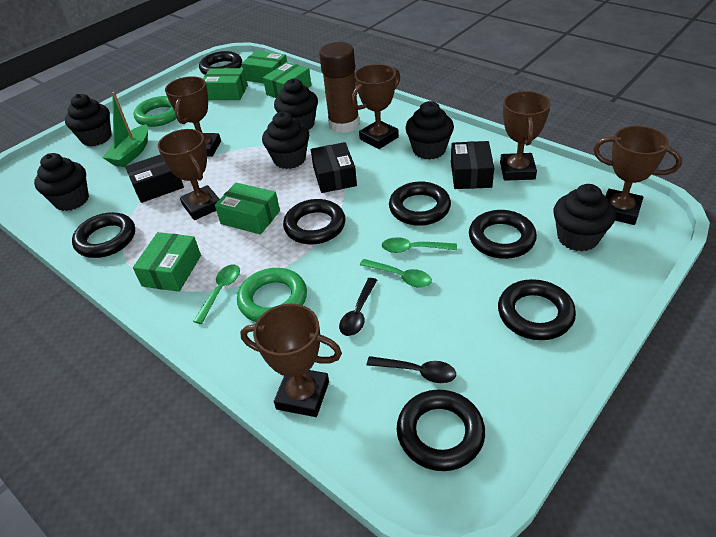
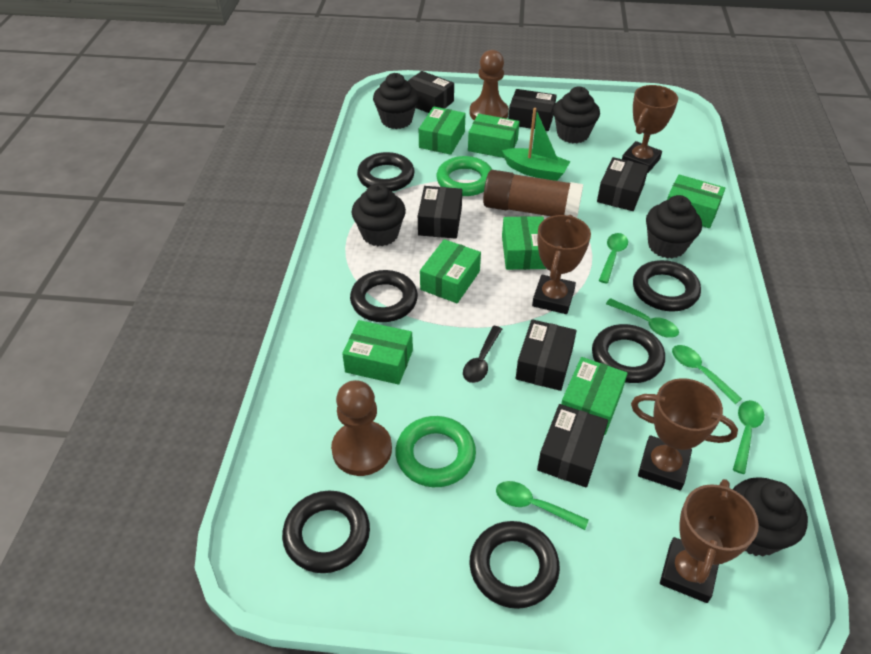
black box: [125,154,184,203] [311,142,357,193] [451,141,494,189] = 3 -> [408,71,454,113] [418,186,462,239] [508,89,557,131] [516,319,577,391] [537,404,608,488] [597,157,649,211] = 6
black cupcake: [34,153,89,211] [65,94,111,146] [262,112,309,169] [274,78,318,130] [405,101,454,160] [553,184,615,251] = 6 -> [352,184,406,246] [373,73,419,129] [553,86,600,143] [646,195,702,259] [732,477,808,557] = 5
black ring: [72,212,135,258] [199,51,242,75] [283,199,345,244] [389,181,451,226] [397,389,485,471] [469,210,537,259] [498,279,576,340] = 7 -> [282,491,370,573] [350,270,418,322] [357,152,415,191] [469,521,560,609] [592,324,665,383] [633,260,701,311] = 6
black spoon: [339,278,377,336] [367,356,456,383] = 2 -> [463,326,502,383] = 1
brown pawn: none = 0 -> [331,380,392,476] [469,50,509,121] = 2
brown trophy: [158,129,220,220] [165,76,221,157] [240,304,342,417] [351,64,400,149] [500,91,551,181] [593,126,682,225] = 6 -> [532,215,591,314] [622,85,678,173] [631,378,738,491] [660,479,759,603] = 4
green box: [133,232,201,292] [203,68,248,100] [215,183,280,235] [241,51,287,83] [263,62,312,98] = 5 -> [342,320,413,385] [419,107,466,155] [420,239,481,303] [468,114,520,158] [502,216,547,270] [561,357,628,435] [667,174,725,228] = 7
green spoon: [193,264,240,324] [360,259,432,288] [382,237,457,253] = 3 -> [496,481,589,530] [599,233,628,284] [606,298,679,338] [672,345,742,404] [733,400,764,474] = 5

